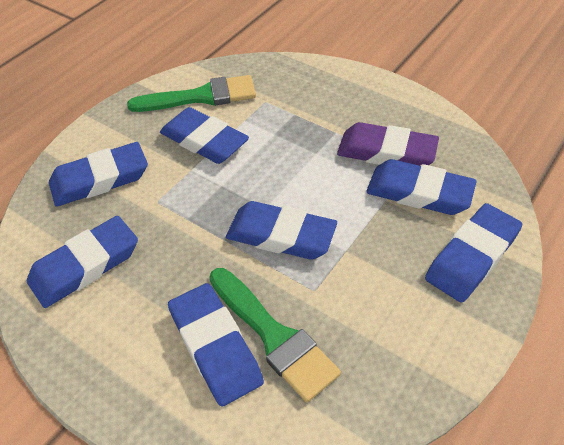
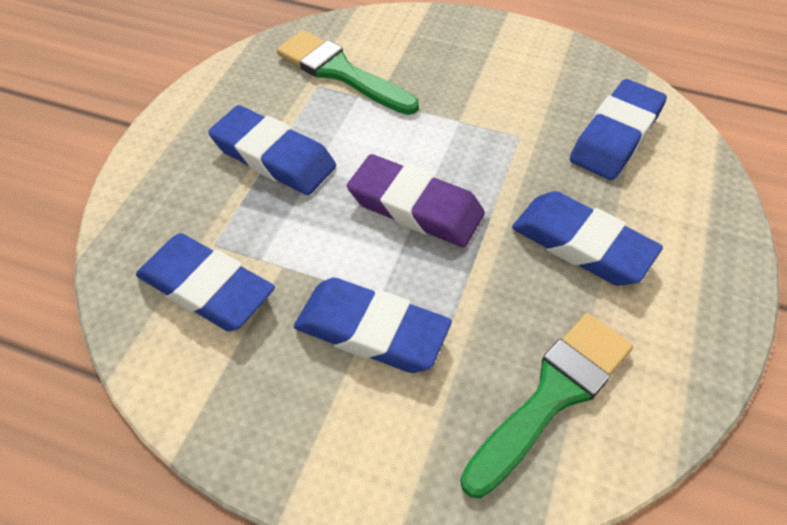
blue eraser: [27,216,138,308] [49,142,148,207] [160,107,249,164] [168,283,264,407] [226,201,337,260] [366,159,477,215] [425,203,522,303] = 7 -> [136,233,275,331] [208,105,336,195] [294,278,452,373] [512,191,663,286] [570,79,667,180] = 5

